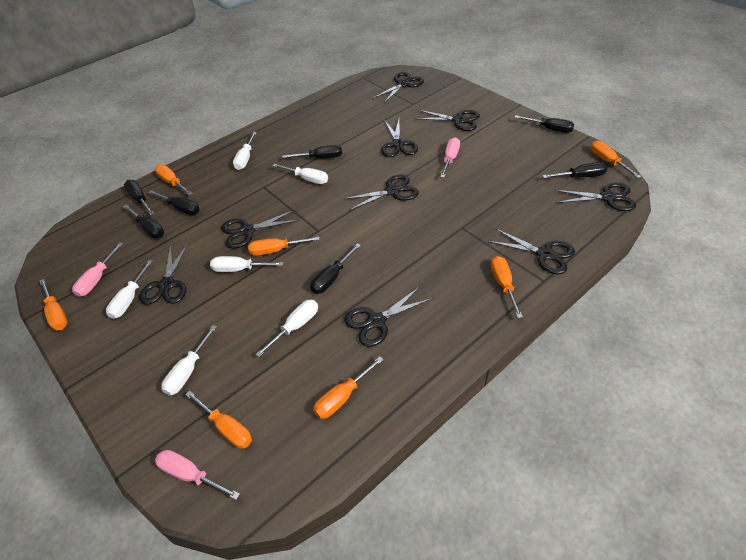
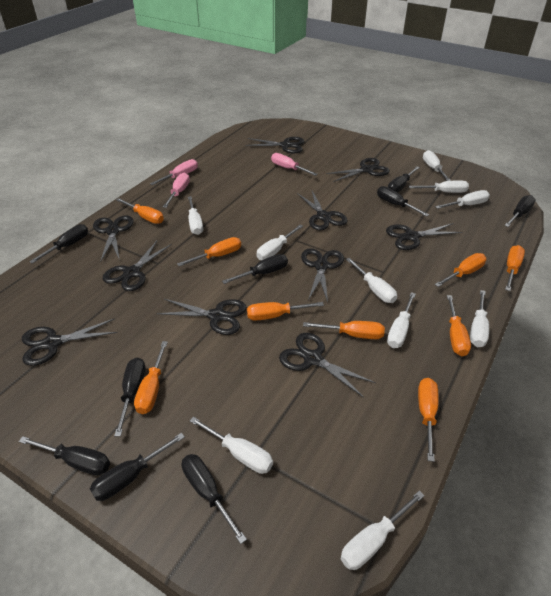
black scissors: [139,244,188,305] [221,210,299,249] [343,174,419,211] [344,287,433,347] [373,72,424,103] [381,119,418,157] [415,110,480,131] [488,228,575,274] [554,183,636,211] = 9 -> [22,318,118,366] [93,215,133,262] [103,241,172,291] [157,299,247,335] [245,137,304,153] [279,333,376,398] [297,191,348,230] [301,248,344,302] [326,158,390,182] [386,223,462,250] = 10
black screwdriver: [123,205,164,238] [124,180,155,216] [148,190,200,215] [282,145,342,158] [310,243,361,294] [514,115,574,133] [542,162,608,178] = 7 -> [19,436,110,476] [29,224,88,264] [90,433,185,501] [114,357,145,437] [182,454,247,544] [222,254,288,284] [377,186,429,217] [388,166,420,193] [504,195,536,227] = 9
orange screwdriver: [40,279,68,331] [155,165,193,195] [185,391,252,449] [248,236,320,256] [313,356,384,419] [491,256,523,318] [590,141,642,178] = 7 -> [116,198,164,224] [134,341,168,414] [177,237,241,266] [247,302,324,321] [303,321,385,339] [418,378,439,462] [435,253,486,287] [447,295,471,356] [505,245,525,291] = 9
white screwdriver: [106,260,153,319] [161,325,217,395] [210,256,284,272] [233,132,257,170] [255,300,318,357] [273,164,328,184] = 6 -> [188,196,203,235] [190,417,273,474] [256,225,303,260] [341,491,425,570] [346,258,397,303] [387,292,416,348] [409,180,469,193] [423,150,451,181] [435,190,490,209] [470,290,489,347] = 10

